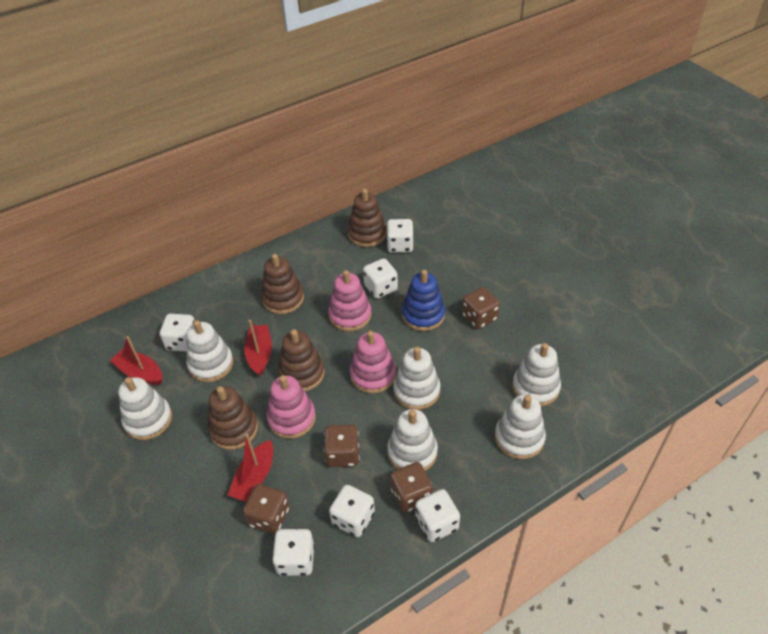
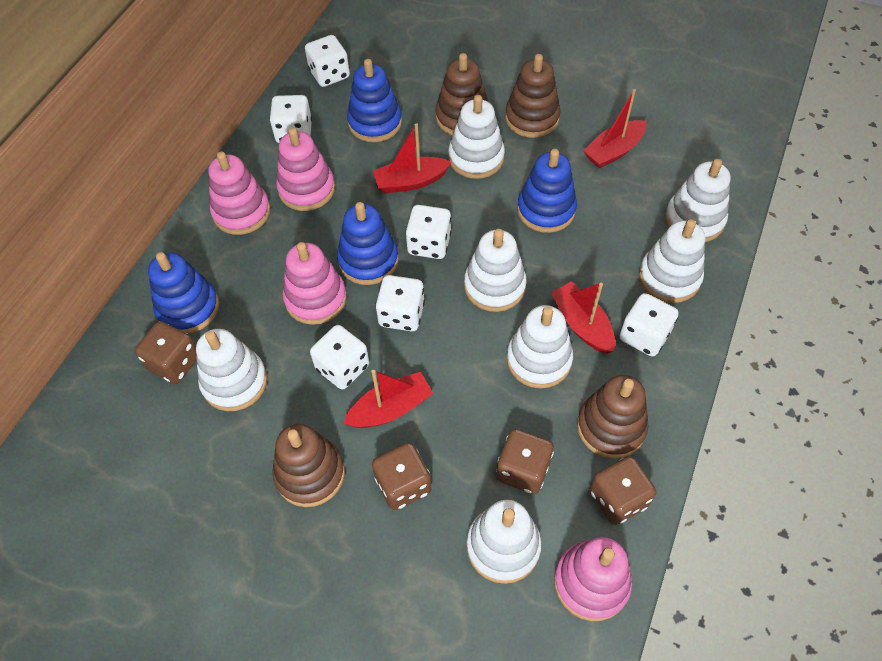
blue stacking toy: [402,270,445,331] = 1 -> [148,252,219,334] [337,202,399,285] [347,59,402,142] [517,149,577,233] = 4
pink stacking toy: [267,375,316,439] [328,270,372,331] [350,331,396,393] = 3 -> [208,152,270,235] [276,128,335,211] [283,242,347,325] [554,537,632,621] = 4
red boat: [110,336,162,385] [228,434,273,502] [244,320,272,376] = 3 -> [343,370,433,428] [373,123,451,193] [551,281,615,354] [583,89,647,169] = 4
white stacking toy: [118,377,172,440] [186,320,234,382] [387,409,438,471] [393,347,440,410] [495,395,546,459] [512,343,561,406] = 6 -> [196,329,267,411] [448,95,505,179] [464,229,527,312] [466,500,542,584] [507,305,573,389] [639,219,705,303] [665,159,731,242] = 7

